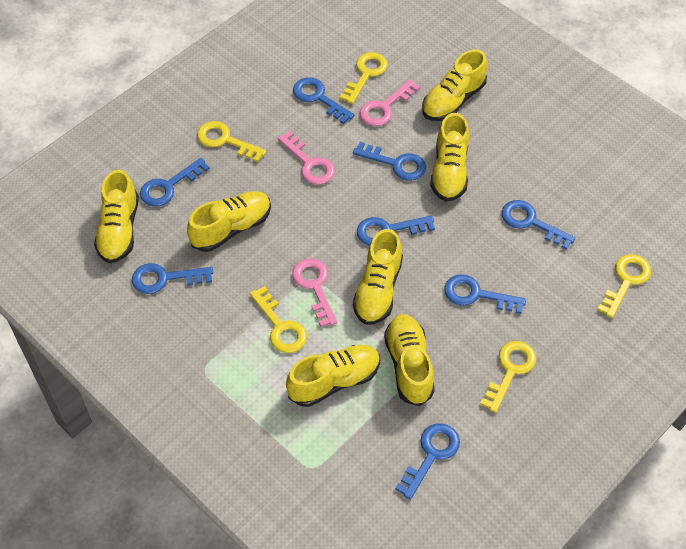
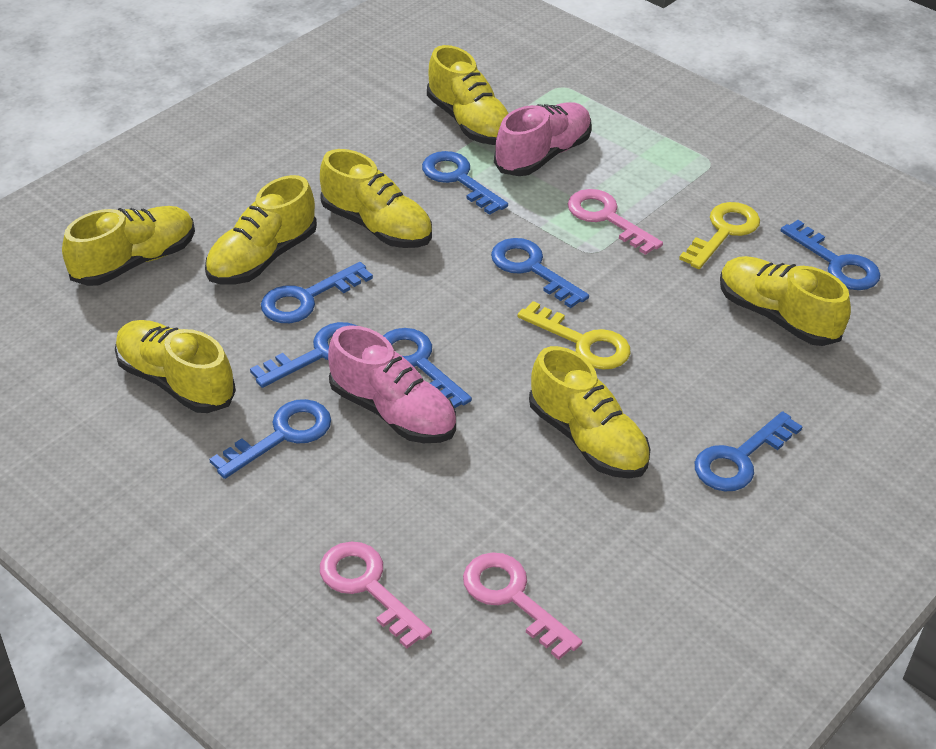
pink shoe: none = 0 -> [328,325,456,443] [494,102,592,176] = 2
yellow key: [197,121,267,162] [250,286,307,353] [340,52,388,104] [480,341,536,413] [597,254,651,318] = 5 -> [517,301,631,370] [679,202,760,269] = 2

